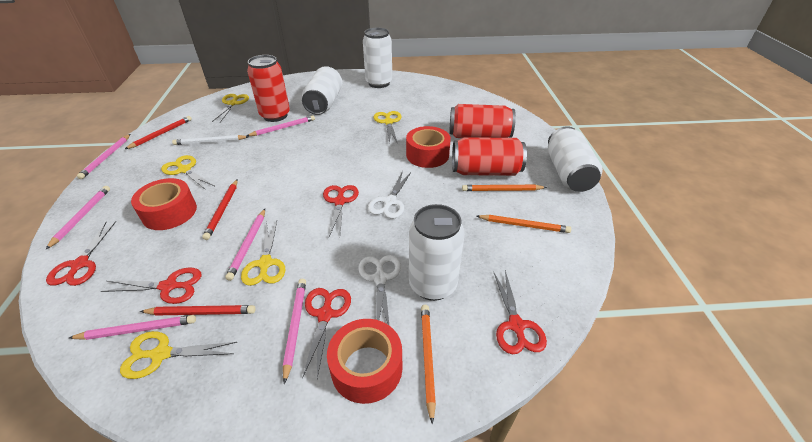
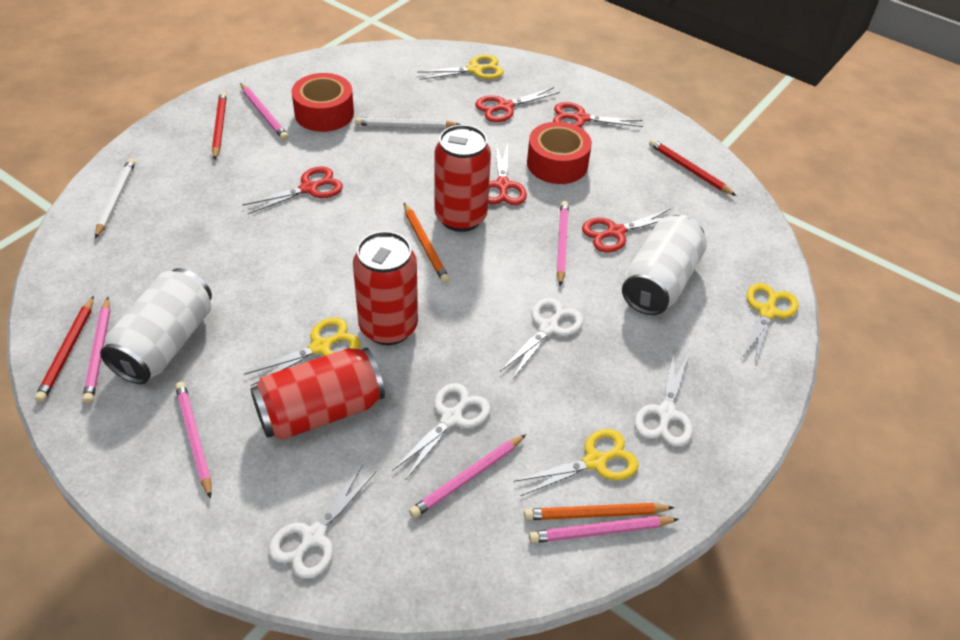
orange pencil: [421,305,436,424] [462,185,547,191] [476,215,571,233] = 3 -> [404,203,450,284] [524,503,674,520] = 2
red tape: [131,178,197,230] [327,319,402,404] [406,126,451,168] = 3 -> [292,73,354,132] [527,122,592,184] = 2
white can: [302,66,342,115] [363,28,392,88] [409,204,464,301] [548,126,603,192] = 4 -> [100,268,212,384] [622,215,707,315] = 2
white pencil: [172,135,249,145] = 1 -> [95,158,136,239] [355,117,461,128] = 2
white scissors: [358,255,401,325] [368,171,411,218] = 2 -> [269,464,376,579] [392,383,491,481] [500,298,584,380] [634,350,693,447] = 4
yellow scissors: [120,331,237,379] [161,155,214,190] [212,94,249,122] [241,221,285,286] [374,111,401,144] = 5 -> [244,317,360,386] [418,54,504,80] [514,429,639,496] [741,283,799,365] = 4

